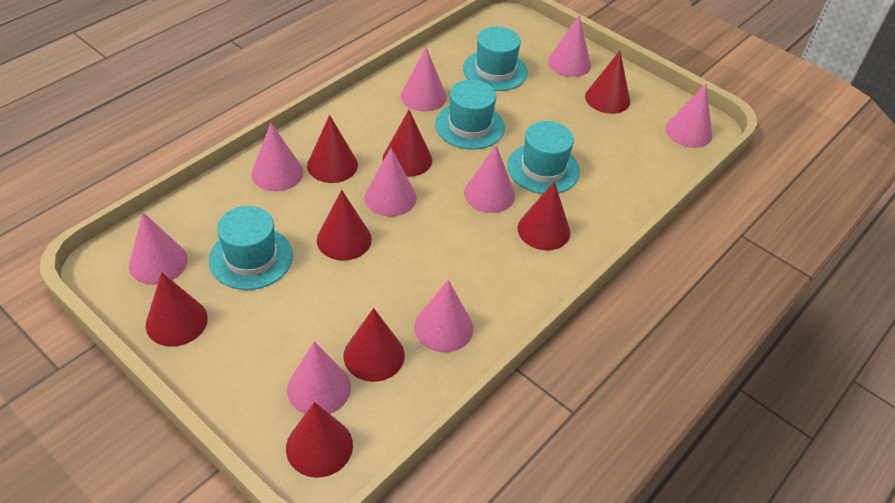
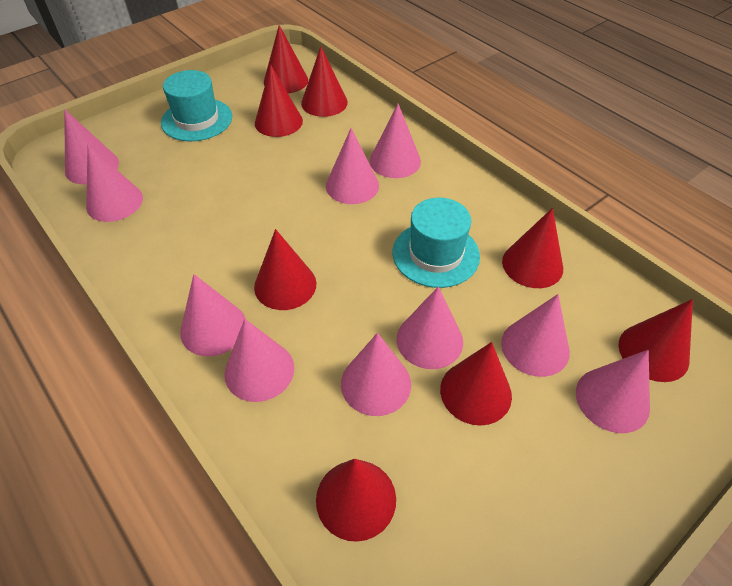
pink cone: [129,212,188,285] [251,123,303,191] [287,341,351,414] [364,148,417,216] [401,48,447,111] [414,280,473,352] [464,145,515,213] [548,15,591,77] [665,84,712,148] = 9 -> [64,109,119,185] [86,145,143,222] [180,274,246,356] [225,319,294,402] [326,128,379,204] [341,333,411,416] [370,104,421,178] [396,287,463,369] [501,294,570,377] [576,350,650,433] = 10
turquoise hat: [209,206,293,290] [435,80,505,149] [463,26,528,91] [507,121,580,194] = 4 -> [161,70,232,141] [393,198,480,288] = 2

